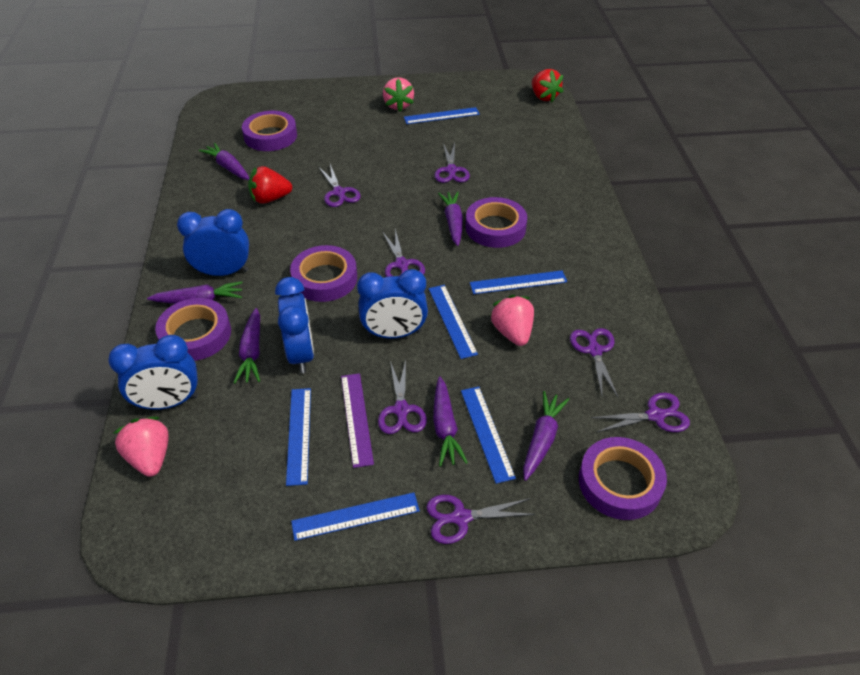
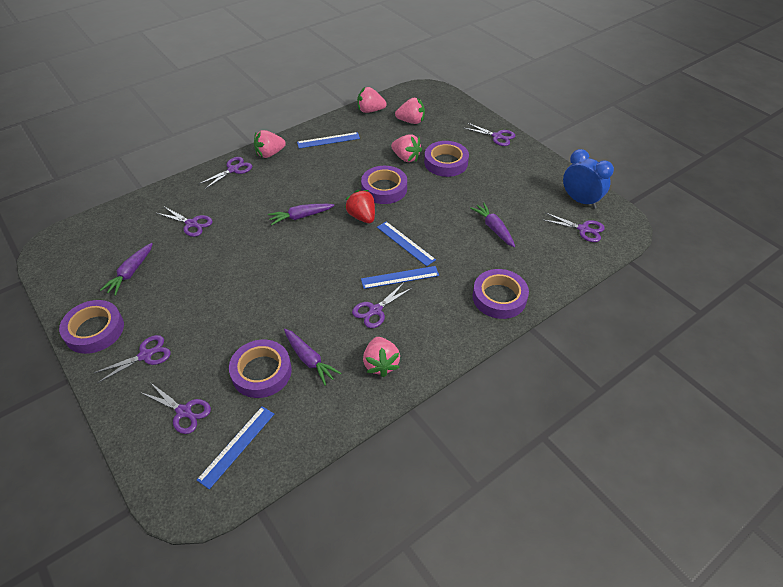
blue clock: [108,335,198,410] [177,209,249,276] [275,277,314,373] [357,269,428,338] = 4 -> [563,149,614,209] = 1
blue ruler: [286,388,311,486] [291,492,420,541] [404,107,480,124] [429,285,478,359] [461,387,516,484] [470,270,567,294] = 6 -> [197,406,274,489] [297,132,360,148] [361,266,439,289] [377,222,436,266] = 4
pink strawberry: [114,417,169,477] [383,77,414,112] [490,295,534,346] = 3 -> [254,130,286,158] [357,87,387,113] [363,337,400,377] [391,134,422,162] [395,98,425,124] = 5
purple carrot: [147,281,243,304] [199,143,249,180] [233,308,260,384] [433,376,468,467] [438,191,463,246] [523,391,569,481] = 6 -> [100,243,153,296] [268,204,335,225] [284,329,341,386] [470,202,515,248] = 4
purple ruler: [341,373,374,468] = 1 -> none = 0
red strawberry: [248,166,292,204] [532,69,563,102] = 2 -> [345,190,375,223] = 1

